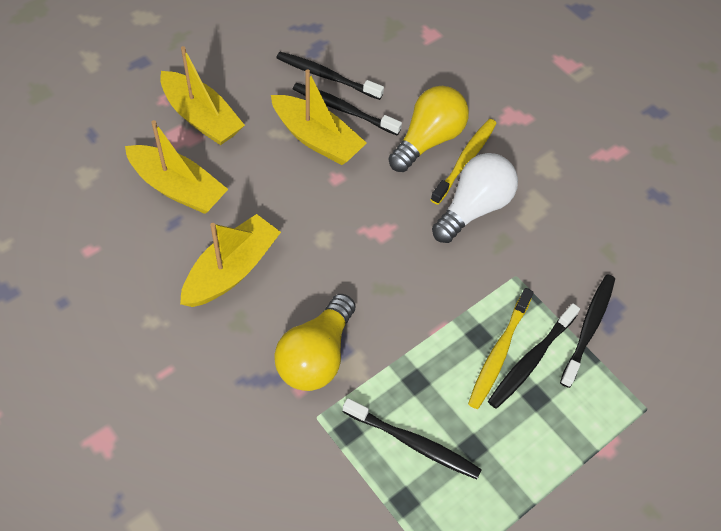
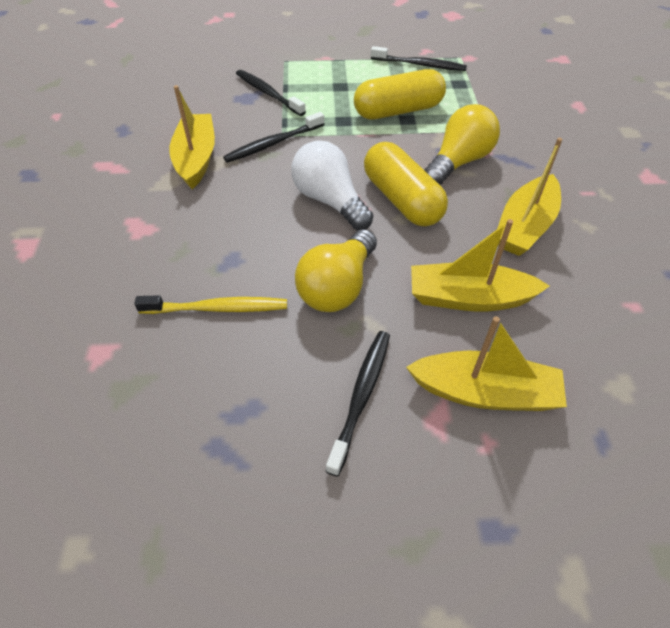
black toothbrush: [276,52,384,100] [293,83,402,135] [343,398,482,479] [488,303,580,409] [560,274,615,388] = 5 -> [223,112,324,163] [236,70,306,116] [325,331,390,477] [371,46,467,71] = 4
yellow capsule: none = 0 -> [354,69,446,120] [364,142,448,226] = 2
yellow toothbrush: [430,119,497,205] [468,288,534,409] = 2 -> [134,295,287,314] = 1

